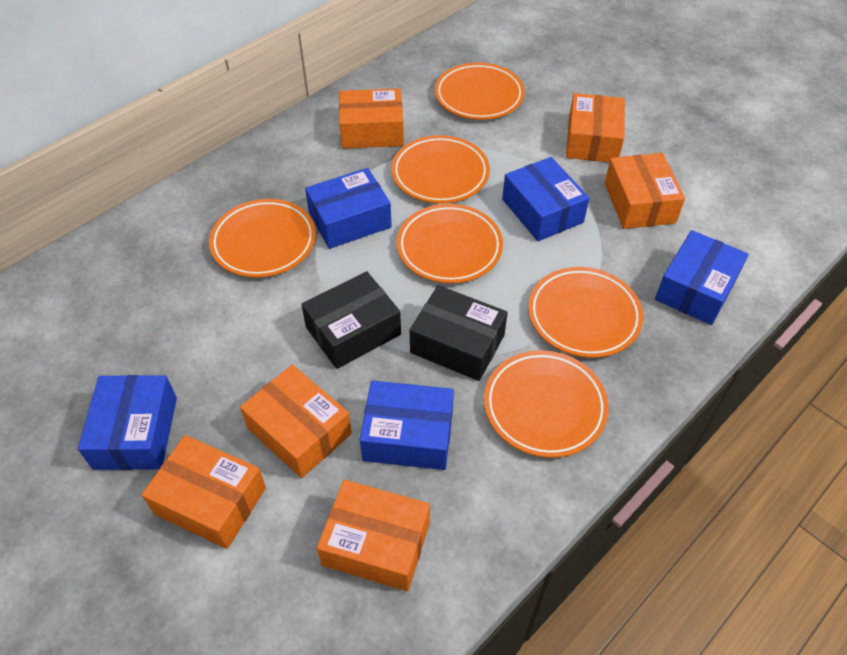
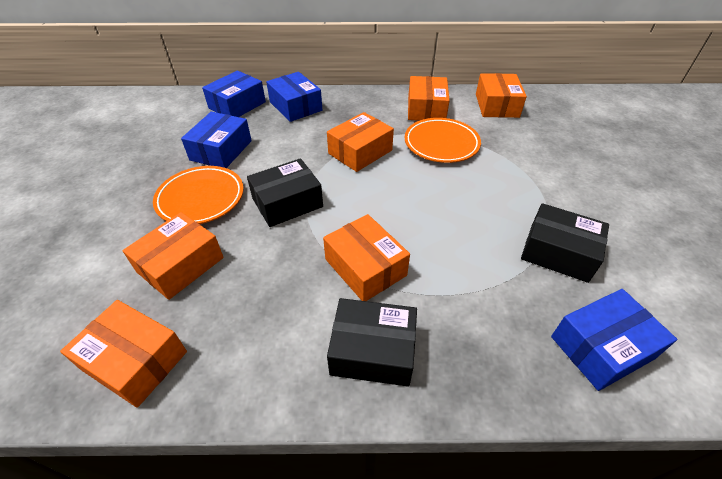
black box: [301,271,401,369] [410,285,508,381] = 2 -> [247,158,323,227] [327,298,417,387] [521,203,609,283] = 3
blue box: [78,375,177,470] [305,168,392,249] [360,381,454,470] [502,157,589,241] [655,230,749,325] = 5 -> [181,112,252,168] [202,71,266,117] [266,72,322,122] [551,289,677,391] = 4
orange plate: [209,199,316,278] [391,135,490,204] [397,204,503,283] [435,63,525,120] [484,350,609,458] [528,267,643,358] = 6 -> [153,166,244,224] [404,118,481,163] = 2

